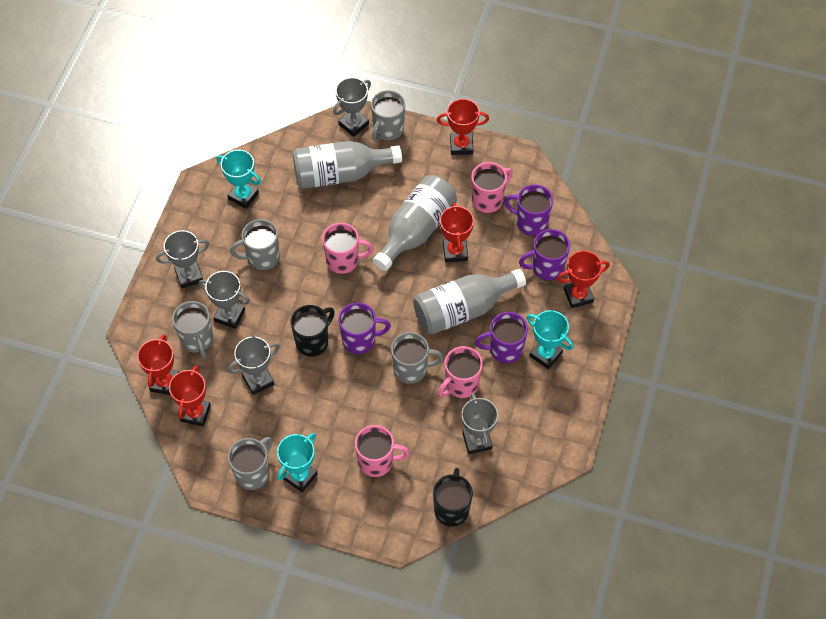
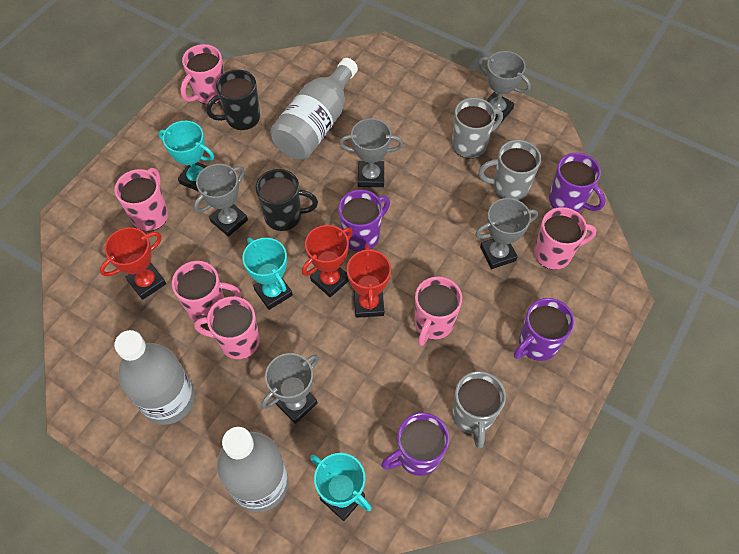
grey mug: [172,301,213,358] [228,437,272,490] [230,219,280,271] [371,90,405,142] [391,332,444,384] = 5 -> [452,98,503,159] [452,371,506,449] [478,140,541,200] = 3
pink mug: [322,223,374,274] [355,425,410,477] [438,346,483,398] [471,162,513,213] = 4 -> [115,168,168,231] [172,261,241,322] [180,44,224,104] [194,296,260,359] [415,276,462,346] [534,207,597,270] = 6
red trophy: [137,335,179,395] [169,365,211,427] [437,99,489,155] [440,202,474,262] [557,251,610,308] = 5 -> [100,227,166,300] [302,225,353,297] [347,244,391,318] = 3

